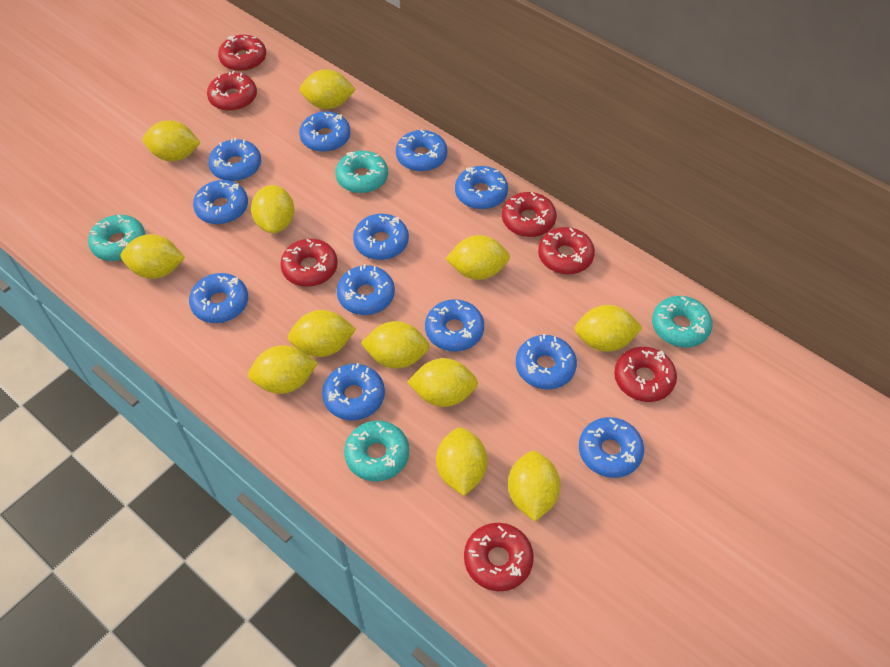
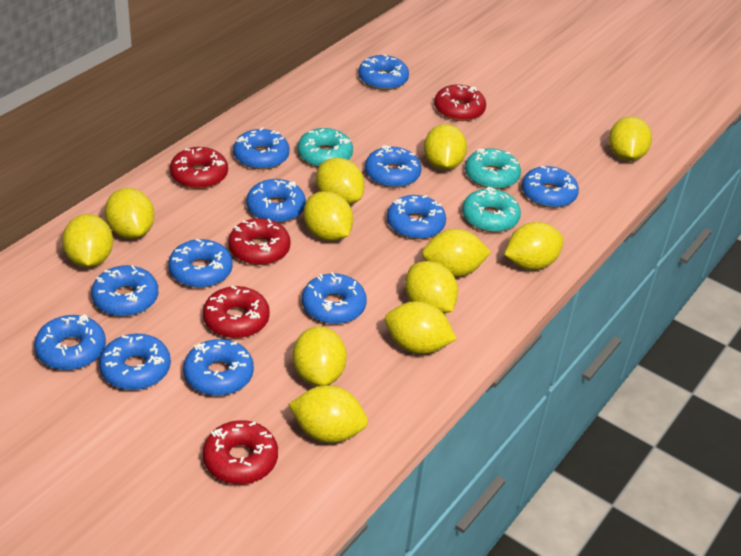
red donut: [207,71,257,111] [218,35,266,71] [280,239,338,287] [464,523,534,591] [502,192,556,237] [538,227,595,274] [614,347,677,402] = 7 -> [170,147,228,189] [203,286,270,338] [203,420,278,484] [228,218,291,265] [434,84,486,121] = 5
turquoise donut: [88,214,146,261] [335,151,388,193] [344,421,409,482] [652,296,713,348] = 4 -> [297,128,353,167] [462,187,521,232] [465,148,521,189] = 3

